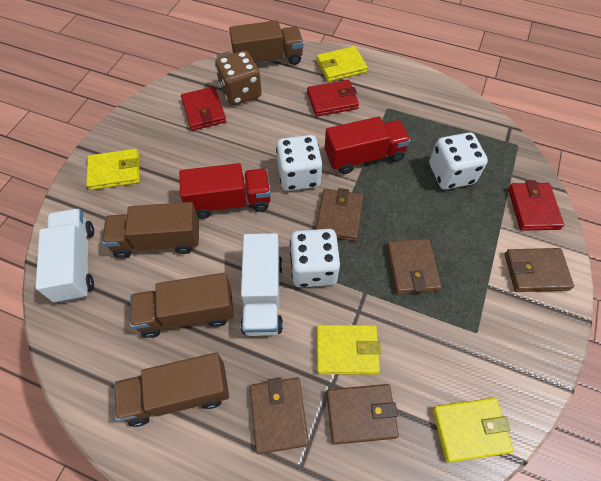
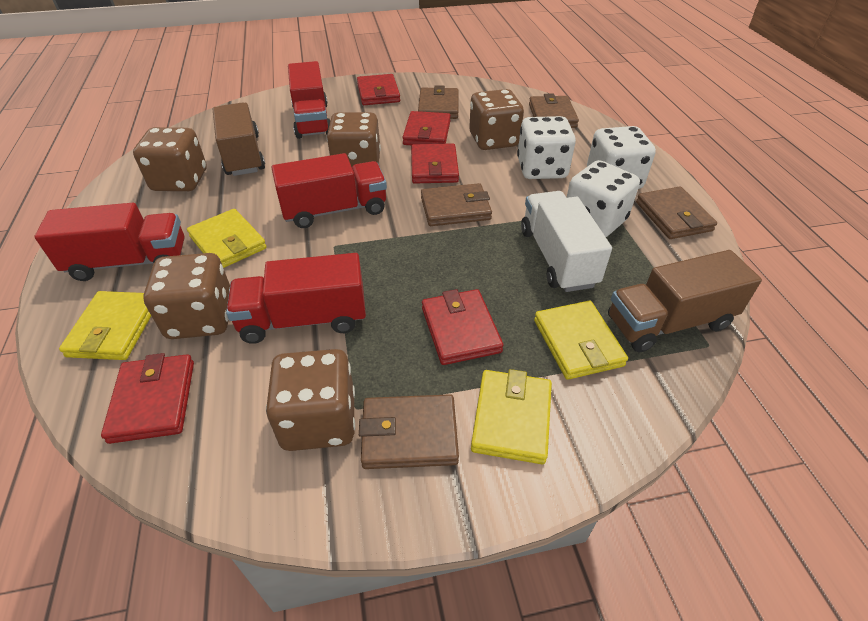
brown dice: [215,51,262,105] = 1 -> [133,127,207,191] [143,253,230,339] [266,349,355,451] [327,112,381,167] [469,89,524,150] = 5
brown truck: [102,202,199,259] [114,352,229,427] [130,273,234,338] [229,20,304,65] = 4 -> [213,102,265,176] [608,250,762,352] = 2
red truck: [179,163,271,219] [325,117,411,174] = 2 -> [35,203,184,281] [226,253,366,344] [272,153,387,228] [288,61,330,139] = 4
red wallet: [181,87,226,131] [307,80,359,117] [508,181,564,231] = 3 -> [101,353,194,444] [357,74,400,105] [402,111,451,145] [411,143,459,184] [422,289,504,365] = 5
white truck: [35,209,94,303] [241,233,283,336] = 2 -> [521,191,612,292] = 1

